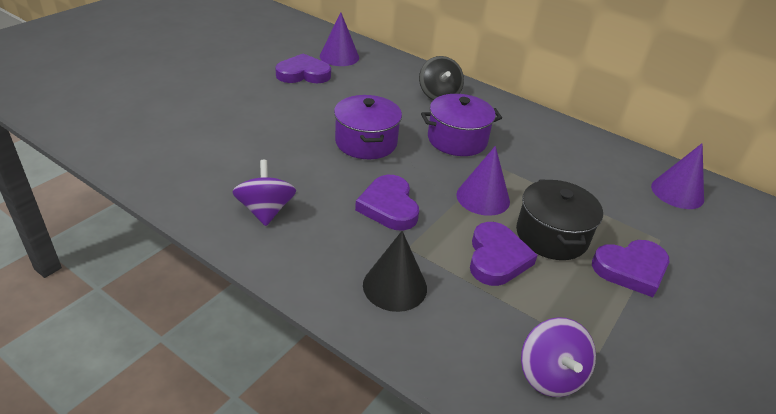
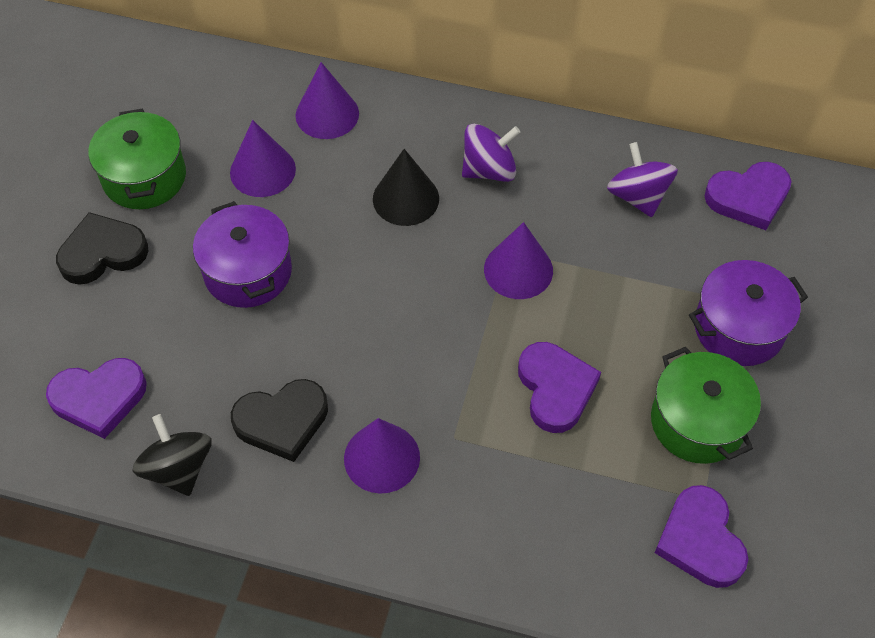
black heart: none = 0 -> [56,212,149,285] [231,379,328,462] = 2
black pot: [516,179,603,260] = 1 -> none = 0
green pot: none = 0 -> [88,109,186,209] [651,347,761,464] = 2
purple cone: [320,12,359,66] [456,146,510,216] [651,143,704,209] = 3 -> [230,120,296,197] [296,62,359,139] [344,418,420,494] [484,222,553,299] = 4

